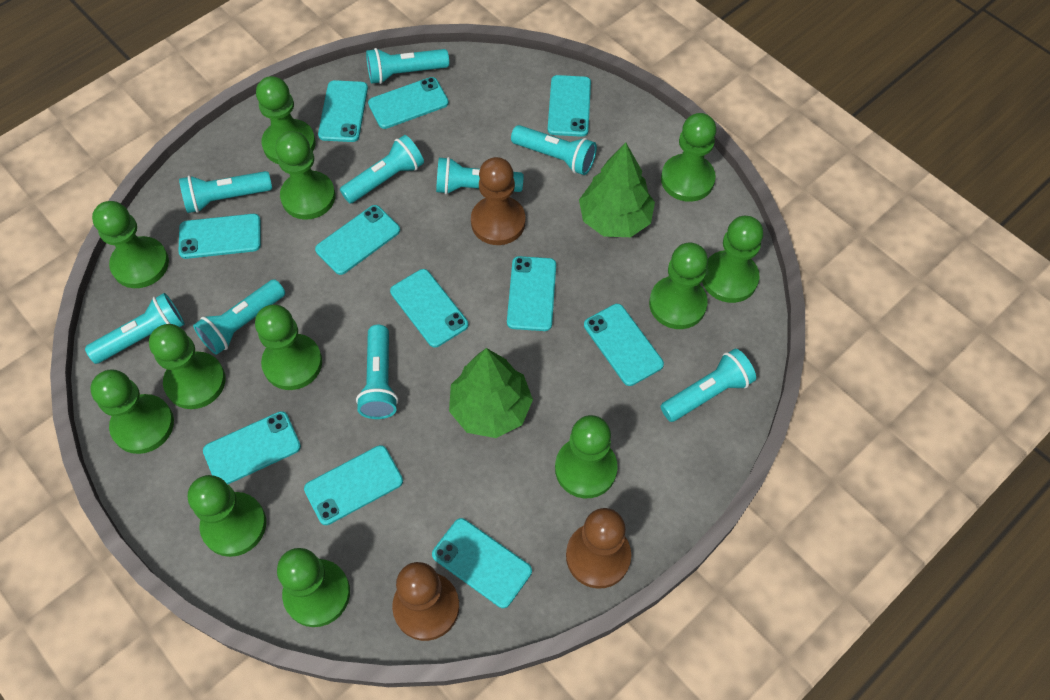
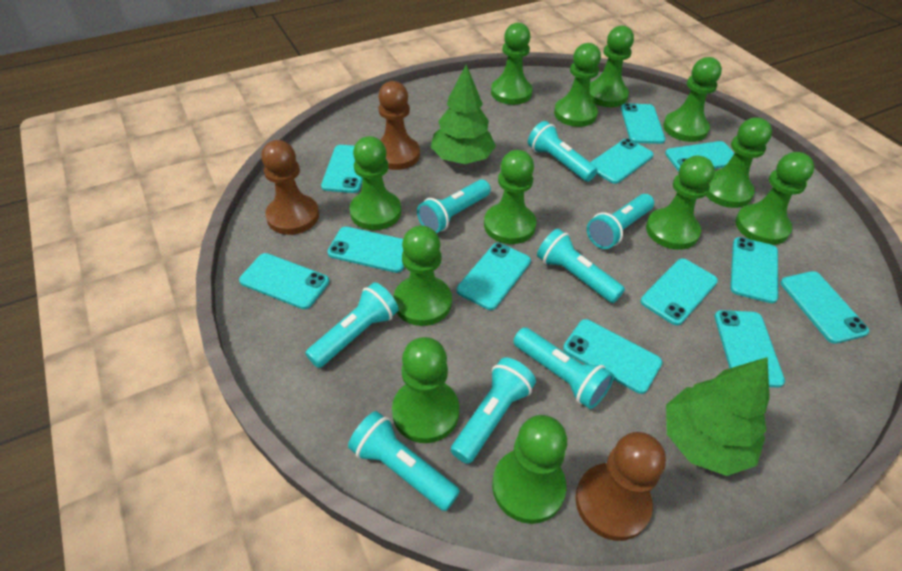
turquoise flashlight: [85,293,185,364] [179,171,272,213] [193,279,285,355] [340,135,424,204] [356,325,398,419] [366,48,449,84] [436,157,524,195] [511,125,597,175] [661,349,756,422] = 9 -> [305,282,399,368] [348,411,460,511] [417,179,491,233] [451,358,536,464] [513,327,614,409] [528,121,597,182] [537,229,625,303] [587,194,654,249] = 8
turquoise phone: [178,214,261,259] [203,411,301,484] [304,445,403,525] [315,205,400,275] [318,80,368,142] [368,77,449,129] [390,269,468,348] [432,518,532,608] [507,256,556,331] [548,75,591,137] [584,304,664,386] = 11 -> [239,253,329,309] [321,145,363,193] [327,227,404,273] [457,243,531,310] [563,319,662,394] [590,138,654,184] [621,103,665,144] [641,258,718,325] [665,141,734,171] [714,310,785,388] [730,237,778,303] [780,271,869,344] = 12

